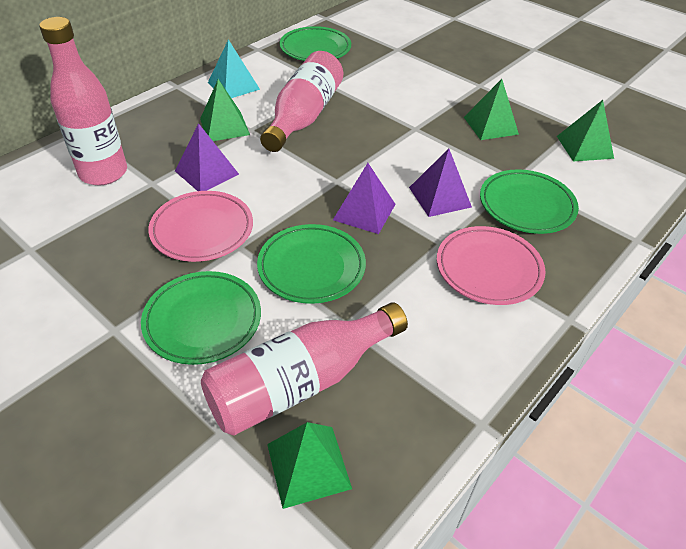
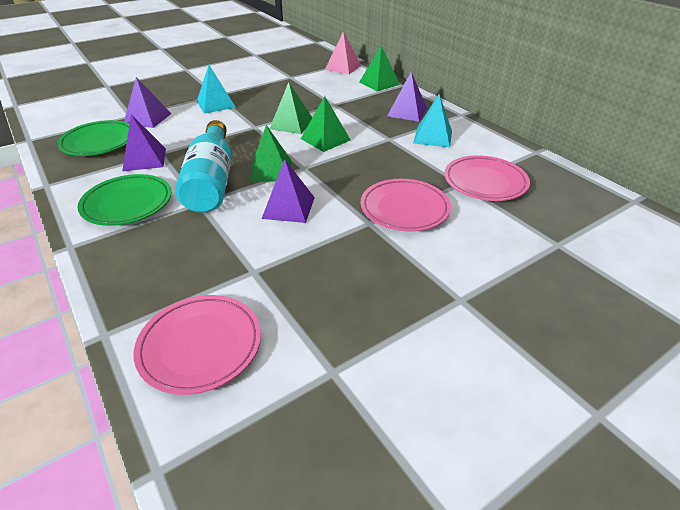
green plate: [141,271,261,365] [257,224,366,304] [280,26,351,61] [480,169,579,234] = 4 -> [57,120,129,156] [78,174,172,226] = 2
pink bottle: [39,17,127,185] [201,302,408,436] [260,51,343,152] = 3 -> none = 0
pink plate: [148,191,253,262] [437,226,546,305] = 2 -> [134,295,261,395] [361,179,451,232] [444,155,530,201] = 3
pink pyramid: none = 0 -> [325,32,361,74] = 1
purple pyramid: [175,123,239,191] [333,163,396,234] [409,148,472,217] = 3 -> [122,114,166,171] [124,77,171,128] [262,159,315,223] [387,72,427,122] = 4
turquoise bottle: none = 0 -> [175,120,231,213] = 1
turquoise pyramid: [208,39,260,98] = 1 -> [197,65,236,114] [413,94,452,147] = 2

